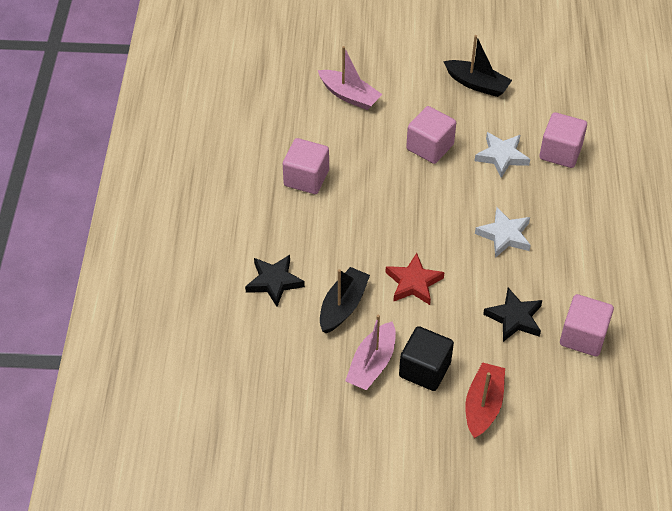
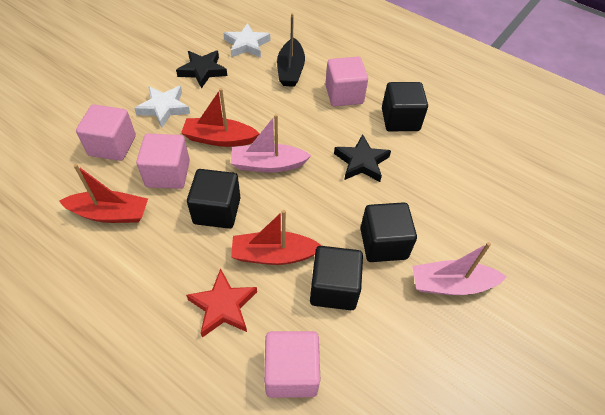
black boat: [320,267,370,333] [443,35,512,97] = 2 -> [277,13,305,87] = 1
black cube: [399,326,454,391] = 1 -> [187,169,240,229] [310,246,363,310] [360,202,417,262] [382,82,428,131] = 4
red boat: [465,362,505,439] = 1 -> [59,164,148,223] [181,88,260,147] [231,210,322,265] = 3

